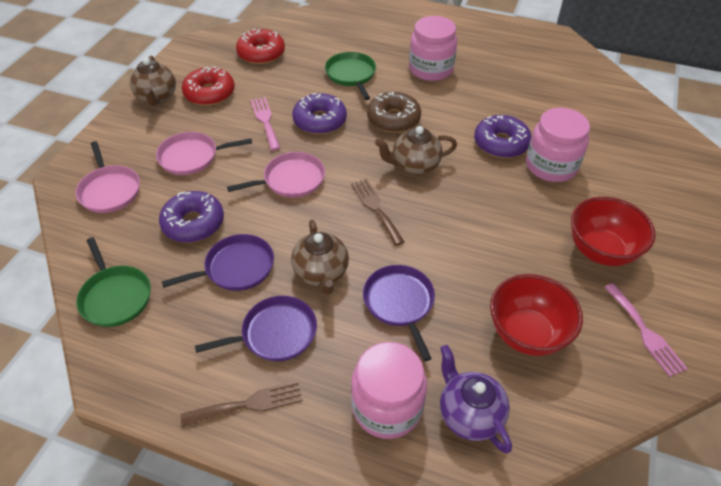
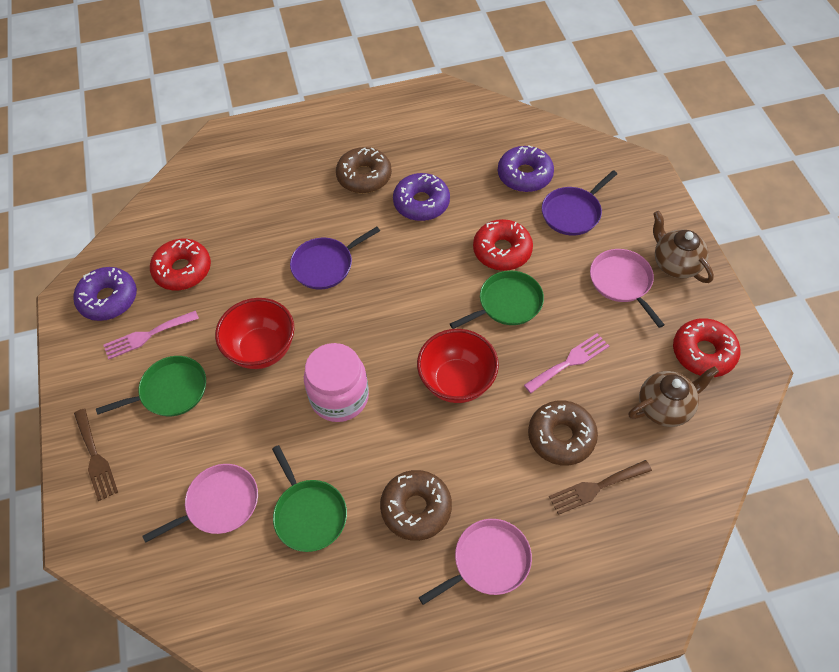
brown donut: [367,92,421,133] = 1 -> [336,147,392,193] [380,470,452,541] [528,400,598,465] = 3
brown teapot: [130,55,176,106] [291,220,349,295] [375,126,457,175] = 3 -> [629,366,719,427] [653,211,714,283] = 2
green pan: [76,237,151,327] [325,52,376,100] = 2 -> [96,356,206,416] [272,445,347,552] [450,271,544,329] = 3
pink jar: [351,342,427,439] [409,16,457,81] [526,108,590,182] = 3 -> [304,343,369,422] = 1
purple pan: [162,234,274,291] [195,296,317,361] [363,265,435,361] = 3 -> [290,227,380,289] [542,170,617,236] = 2
purple teapot: [440,345,512,453] = 1 -> none = 0
red donut: [182,66,235,106] [236,29,285,64] = 2 -> [150,239,211,290] [473,219,533,271] [673,318,741,377] = 3

